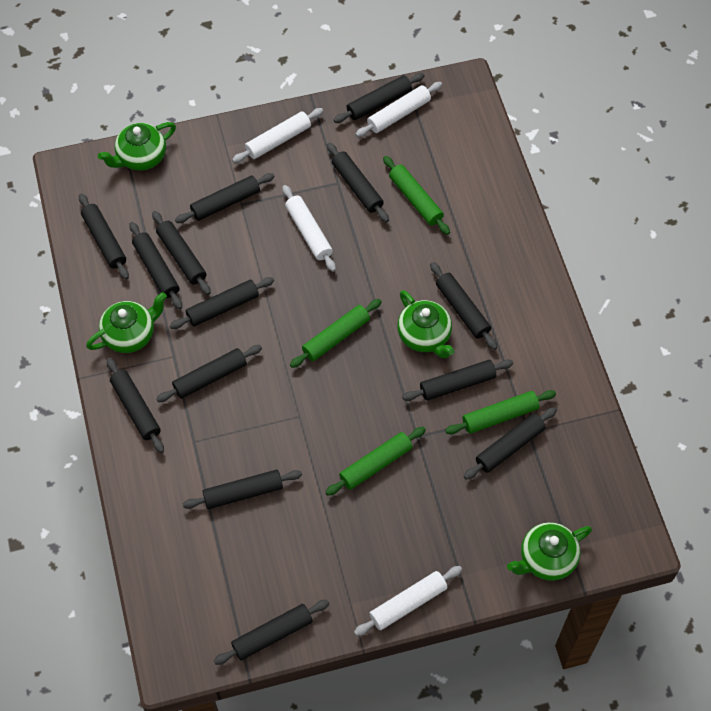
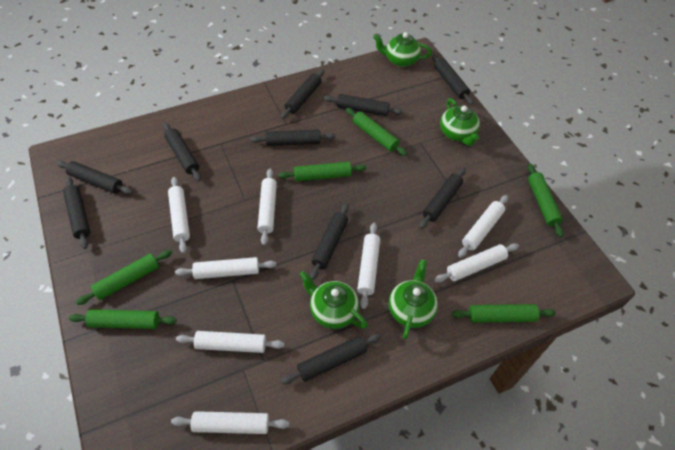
black rolling pin: [79,194,129,280] [107,358,164,453] [129,222,182,309] [152,211,211,295] [156,345,262,402] [170,277,274,329] [175,173,275,223] [183,470,302,509] [214,600,329,665] [327,143,389,222] [334,73,424,123] [402,359,513,401] [430,262,497,350] [464,407,557,480] = 14 -> [57,161,133,194] [63,177,90,249] [163,123,201,181] [250,130,335,146] [281,69,324,119] [281,334,381,384] [310,203,349,280] [324,94,403,116] [419,168,466,229] [432,54,473,105] = 10
green rolling pin: [290,299,382,368] [325,427,426,495] [383,156,450,235] [445,390,556,434] = 4 -> [69,309,177,329] [76,250,172,305] [278,162,366,181] [346,108,407,156] [452,304,556,323] [528,163,564,237] = 6
white rolling pin: [232,108,323,163] [282,185,336,272] [354,566,462,636] [355,82,442,137] = 4 -> [168,177,190,253] [171,411,289,434] [175,257,276,279] [176,331,284,353] [257,169,277,245] [357,223,380,309] [435,243,519,283] [458,195,508,258] = 8

